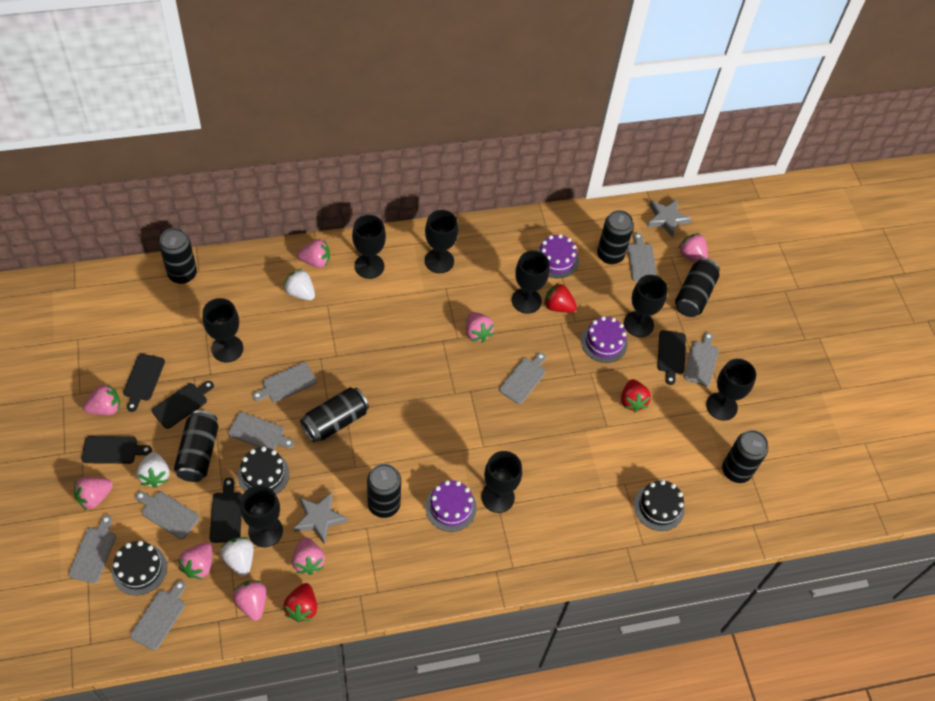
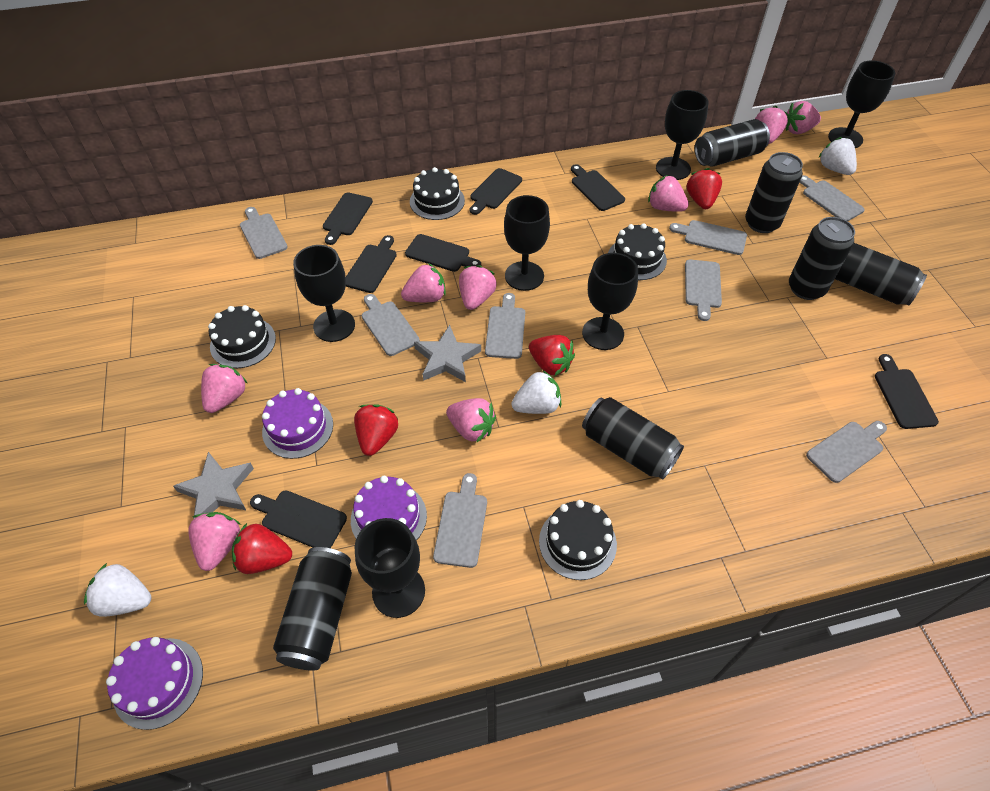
black cake: [112,541,167,595] [238,447,289,494] [634,480,685,531] = 3 -> [208,305,276,368] [410,167,465,220] [539,500,617,580] [608,223,667,280] = 4
black can: [159,228,197,284] [174,410,218,482] [300,387,369,443] [367,464,401,518] [597,210,634,264] [675,258,720,317] [722,430,768,483] = 7 -> [273,547,352,671] [582,397,684,480] [695,119,770,167] [745,152,803,233] [789,217,855,300] [835,243,927,306] = 6
black cutting board: [82,436,152,464] [123,354,165,412] [152,381,214,429] [209,478,242,543] [658,330,686,385] = 5 -> [250,490,347,548] [323,192,373,245] [346,235,397,293] [405,234,481,272] [470,168,522,215] [571,164,625,211] [875,354,939,429] = 7
black goblet: [203,298,243,362] [240,485,283,548] [352,215,386,279] [425,210,458,273] [481,451,522,513] [512,250,549,314] [624,275,668,337] [706,359,756,421] = 8 -> [293,245,355,342] [355,518,425,618] [504,195,550,291] [582,253,638,350] [656,90,709,180] [828,60,895,148] = 6
red strawberry: [283,583,317,622] [544,283,577,312] [621,379,651,412] = 3 -> [232,523,292,574] [354,404,399,456] [529,335,575,376] [687,168,722,209] = 4

